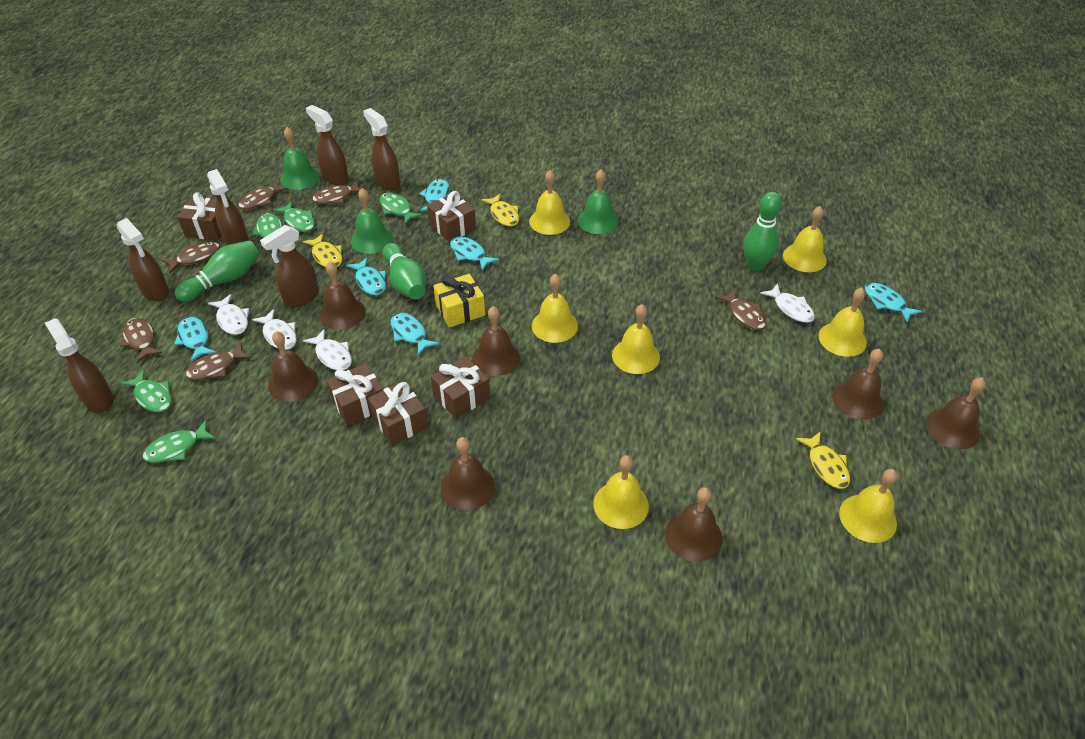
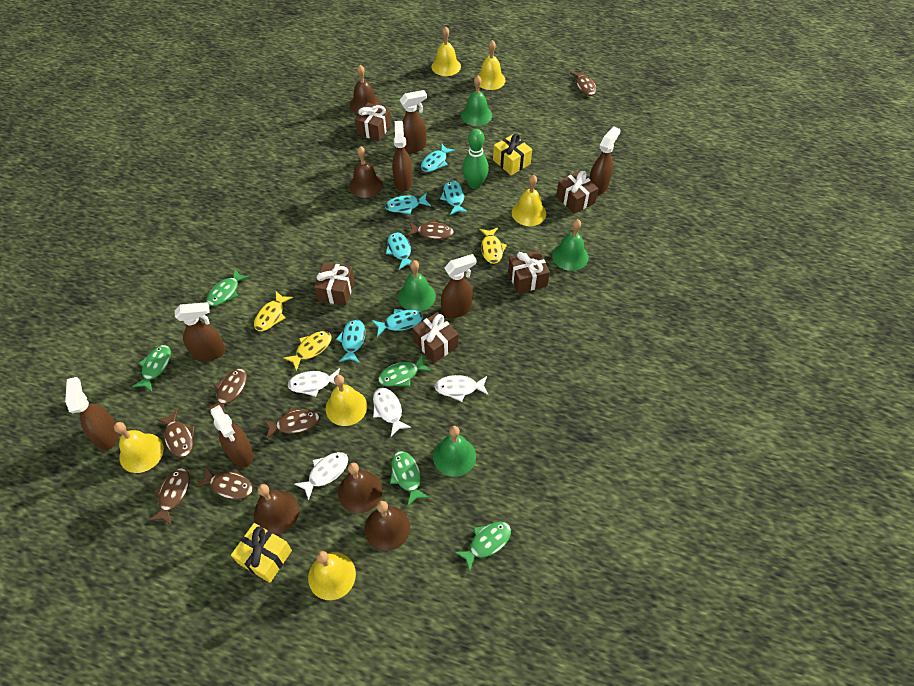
brown bell: [268,331,318,402] [319,262,366,330] [441,437,495,510] [472,306,520,376] [665,487,723,562] [832,349,884,420] [926,378,986,449] = 7 -> [254,484,299,534] [338,463,383,513] [349,146,383,198] [350,65,381,114] [365,501,410,551] = 5
brown fish: [120,318,163,363] [162,242,220,273] [186,342,252,380] [238,180,289,210] [312,181,361,204] [716,289,767,330] = 6 -> [148,468,190,526] [157,409,195,458] [195,466,253,500] [206,369,247,414] [264,407,320,440] [407,220,454,240] [570,70,597,96] = 7
brown spray bottle: [45,318,114,413] [117,218,169,301] [207,169,249,246] [260,225,319,308] [306,105,349,185] [363,108,400,191] = 6 -> [65,377,119,451] [175,302,226,361] [210,405,254,467] [392,121,413,191] [400,90,427,153] [441,254,476,318] [589,126,620,195] = 7
green bell: [280,127,320,190] [351,188,393,254] [578,169,619,234] = 3 -> [398,260,436,312] [433,426,476,477] [461,76,492,126] [552,219,588,271] = 4
green bowling pin: [175,240,260,302] [383,243,426,299] [743,192,782,271] = 3 -> [462,129,489,189] = 1
yellow bell: [529,170,570,235] [532,274,578,343] [593,455,649,529] [612,304,660,374] [783,206,827,272] [818,287,867,357] [839,469,898,543] = 7 -> [114,422,164,473] [308,551,356,600] [326,375,367,426] [431,26,461,76] [477,40,506,90] [512,175,546,226] = 6
yellow gift: [433,274,485,327] = 1 -> [231,523,292,583] [493,133,532,175] = 2

